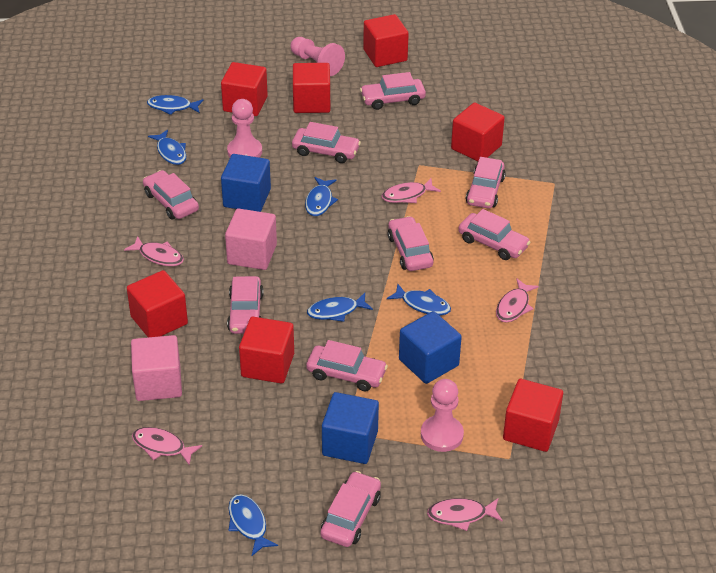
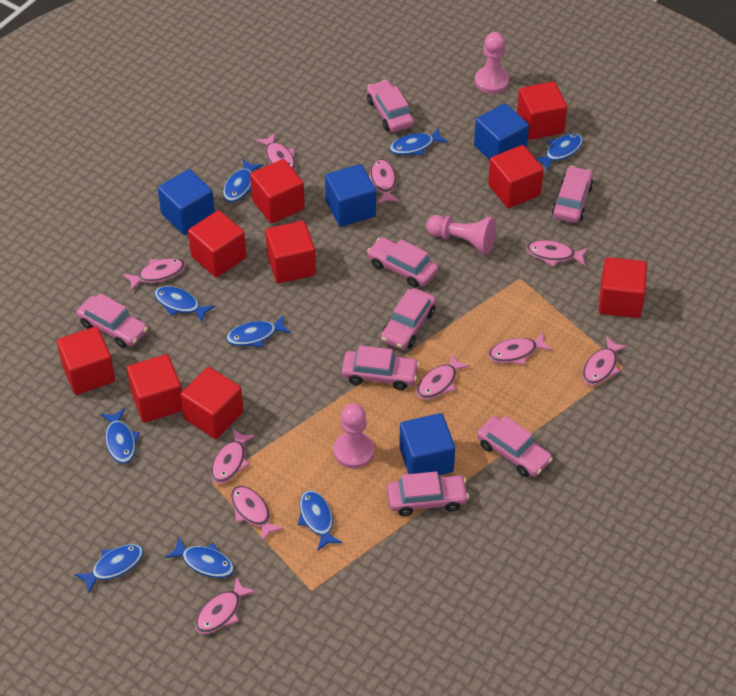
blue cube: [221,154,271,212] [322,392,379,464] [399,311,462,384] = 3 -> [158,169,215,235] [325,164,376,227] [399,413,455,475] [474,103,529,160] = 4
blue fish: [147,95,204,115] [148,130,186,165] [228,494,278,556] [305,177,338,216] [307,293,373,322] [387,284,451,316] = 6 -> [75,544,144,594] [100,408,140,463] [154,286,215,322] [165,537,235,578] [223,159,263,202] [226,315,291,347] [298,490,342,551] [389,128,448,156] [535,134,583,171] = 9
pink car: [143,170,199,219] [227,276,264,334] [292,122,361,163] [306,340,388,391] [320,471,381,547] [360,72,426,110] [388,216,434,271] [458,209,530,260] [466,157,506,209] = 9 -> [76,293,148,348] [342,346,419,390] [367,80,414,132] [367,237,438,288] [381,288,436,350] [387,471,469,516] [477,416,553,477] [552,166,594,223] = 8
pink cube: [131,335,182,401] [225,208,277,270] = 2 -> none = 0
pink fish: [124,236,184,266] [132,427,202,465] [381,178,441,203] [427,498,503,531] [496,278,539,323] = 5 -> [123,258,186,291] [195,576,257,634] [211,428,256,484] [231,486,284,542] [255,133,296,170] [369,159,400,204] [416,353,471,400] [488,332,552,365] [526,240,588,267] [582,336,628,385] = 10
red cube: [127,270,188,337] [221,62,268,116] [239,317,294,384] [293,63,330,113] [363,14,409,67] [451,102,505,161] [503,379,563,452] = 7 -> [57,327,115,395] [127,354,183,423] [180,367,244,439] [188,210,247,278] [250,159,305,224] [265,221,316,283] [488,145,544,208] [517,81,567,140] [599,257,647,318] = 9

